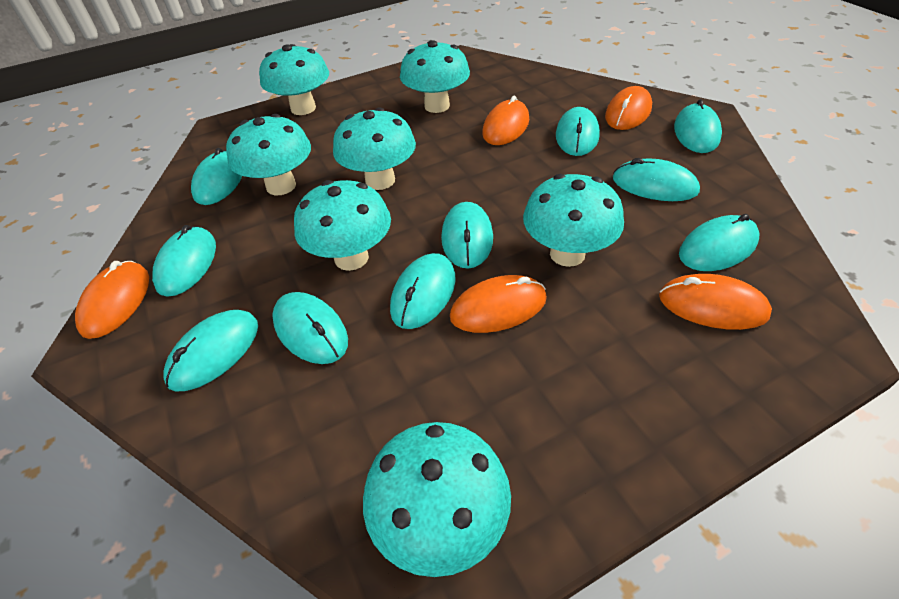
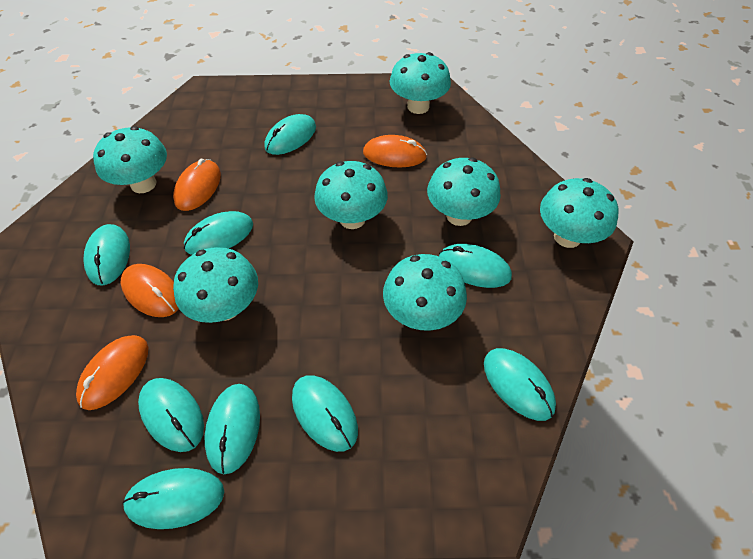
orange mouse: [75,261,149,339] [450,275,547,333] [482,96,529,145] [605,86,652,130] [659,274,772,330] = 5 -> [76,335,148,410] [120,264,179,317] [173,159,221,211] [363,135,427,168] = 4
turquoise mouse: [152,225,216,296] [163,310,258,392] [191,148,242,205] [272,292,348,364] [390,253,456,329] [441,202,493,269] [556,107,600,156] [613,158,700,201] [674,99,722,153] [679,214,759,271] = 10 -> [84,224,130,285] [122,468,224,529] [138,378,204,452] [184,211,253,255] [205,384,260,474] [264,114,316,155] [292,375,358,452] [439,244,512,288] [484,348,556,421] = 9

